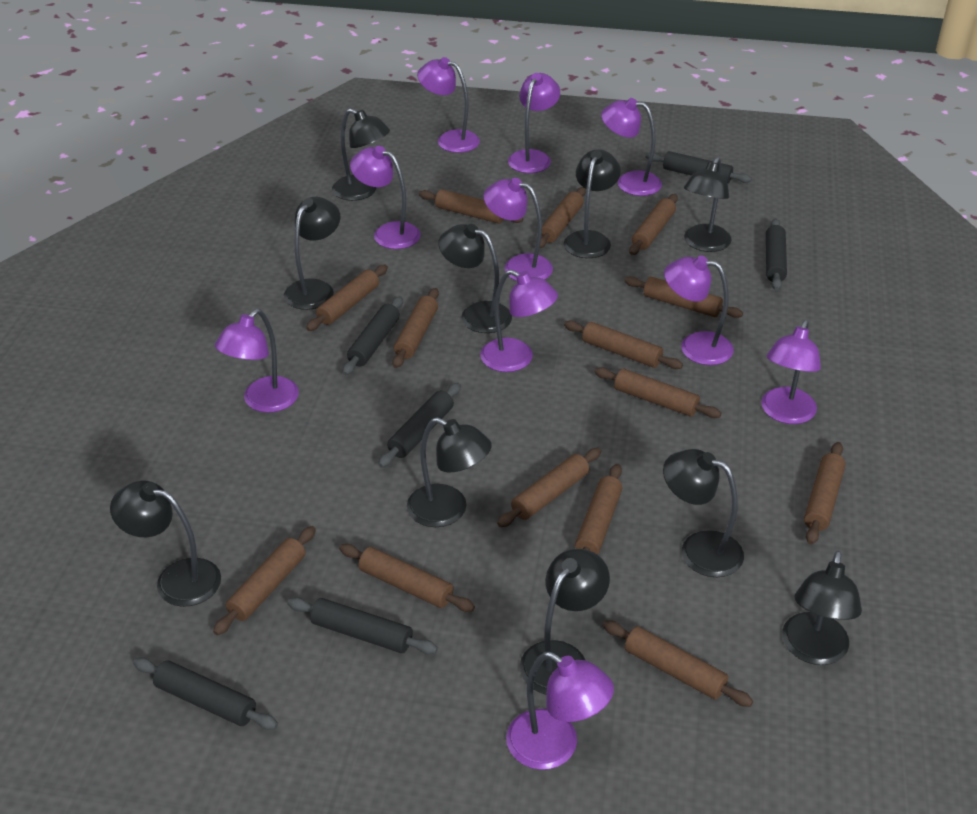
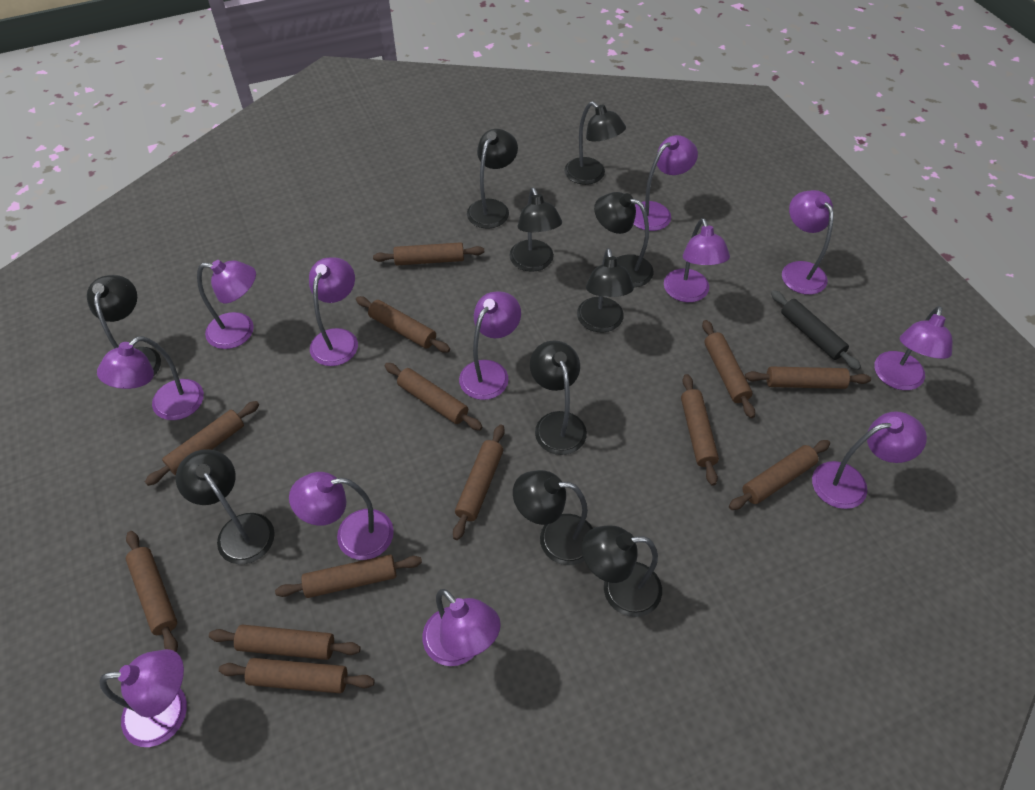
black rolling pin: [133,658,278,730] [287,597,438,654] [343,296,403,375] [378,383,461,468] [646,151,752,183] [766,218,787,290] = 6 -> [771,290,861,370] = 1
brown rolling pin: [213,526,316,635] [306,265,388,331] [339,544,475,612] [392,288,439,368] [419,189,523,224] [497,448,601,527] [540,187,586,248] [564,320,683,369] [575,464,622,555] [594,367,721,418] [603,620,753,707] [624,276,743,318] [629,194,678,255] [804,442,846,545] = 14 -> [126,531,178,652] [145,401,259,486] [209,625,361,660] [219,658,375,693] [275,555,422,598] [356,296,450,353] [373,242,484,265] [385,363,483,430] [453,424,505,540] [681,374,719,486] [702,320,755,418] [729,440,830,510] [745,367,871,389] = 13
purple lamp: [215,309,299,413] [350,146,421,249] [417,57,480,153] [480,270,558,372] [483,178,553,281] [506,652,614,770] [508,73,560,173] [601,98,662,196] [664,255,734,365] [761,320,821,424] = 10 -> [97,336,204,420] [99,649,187,747] [197,260,256,349] [289,472,394,560] [309,257,358,366] [422,589,501,666] [459,292,521,400] [634,135,698,231] [664,218,730,302] [782,190,834,295] [812,411,927,509] [875,306,952,390] = 12

